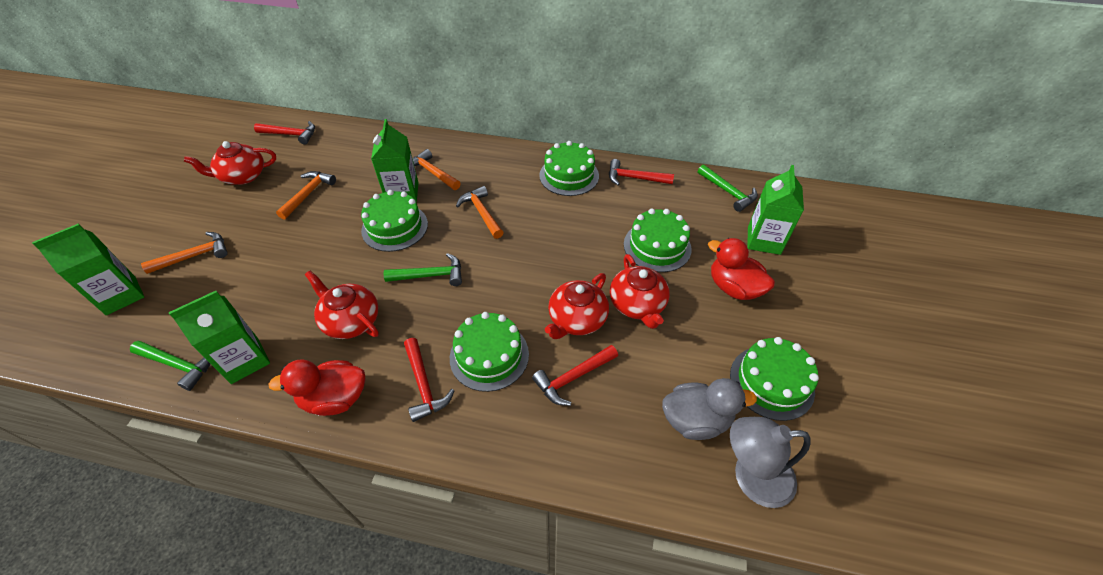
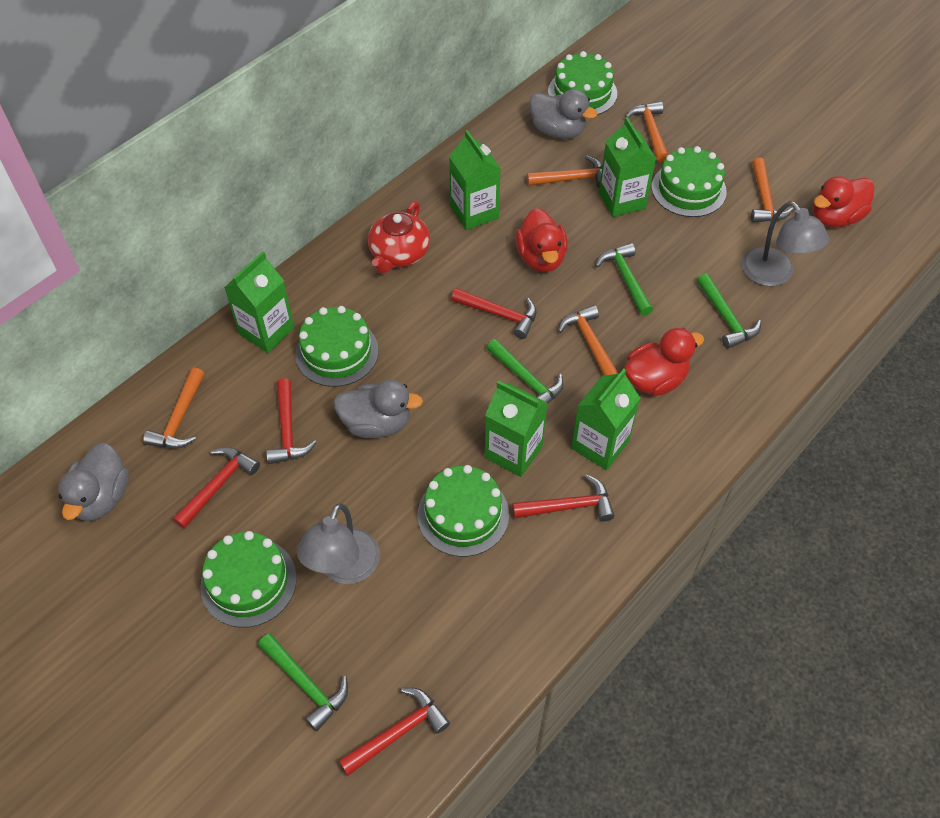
green carton: [32,224,144,315] [169,291,270,384] [371,119,419,202] [747,165,804,255] = 4 -> [224,251,294,353] [449,130,501,230] [485,380,548,477] [571,369,640,470] [599,117,656,217] = 5
green hammer: [130,341,211,391] [383,253,462,286] [698,164,758,212] = 3 -> [258,633,348,731] [487,339,564,403] [595,243,653,316] [697,273,761,349] = 4
grey duck: [662,378,757,440] = 1 -> [58,443,129,521] [333,379,423,438] [529,89,597,139] = 3
grey lamp: [730,417,811,508] = 1 -> [297,503,380,584] [742,201,829,286] = 2
orange hammer: [141,232,228,274] [276,171,336,220] [412,149,461,190] [456,186,504,239] = 4 -> [143,368,204,448] [527,155,602,188] [558,305,619,375] [625,101,668,163] [751,158,794,223] = 5
red duck: [268,360,365,416] [708,238,775,300] = 2 -> [515,208,568,272] [624,328,704,396] [813,176,875,227] = 3
red hammer: [254,121,315,145] [404,338,455,422] [532,345,618,406] [609,159,674,186] = 4 -> [173,447,260,529] [266,378,317,464] [339,688,450,776] [451,288,537,339] [512,474,615,521] = 5
red teapot: [184,141,276,185] [305,271,379,339] [545,273,609,339] [610,254,670,329] = 4 -> [368,201,430,274] = 1

